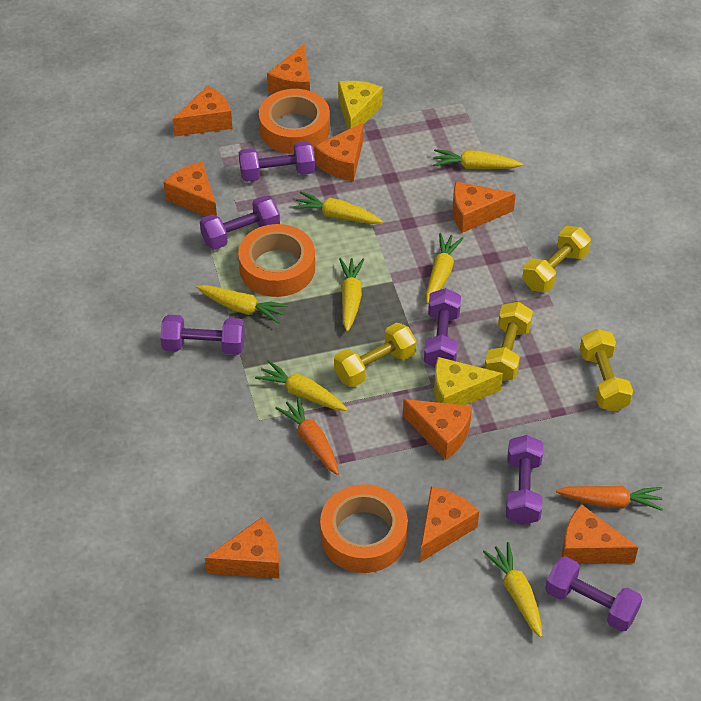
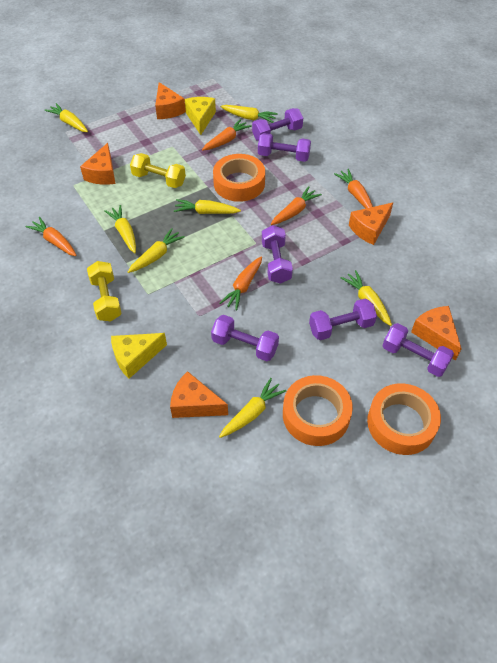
orange carrot: [275,397,339,475] [556,486,663,511] = 2 -> [25,217,77,256] [202,119,252,150] [220,256,262,310] [271,186,322,225] [334,169,373,209] = 5
orange cheese: [163,162,217,216] [172,86,232,137] [205,517,280,578] [267,44,310,94] [314,122,364,181] [403,399,472,460] [420,486,479,562] [453,182,516,233] [562,504,638,564] = 9 -> [80,143,116,185] [155,82,186,119] [170,371,228,418] [349,203,393,245] [411,306,462,361] = 5
yellow dumbbell: [334,323,416,387] [484,302,533,381] [522,226,591,292] [580,329,633,412] = 4 -> [87,261,122,321] [130,153,186,188] = 2

